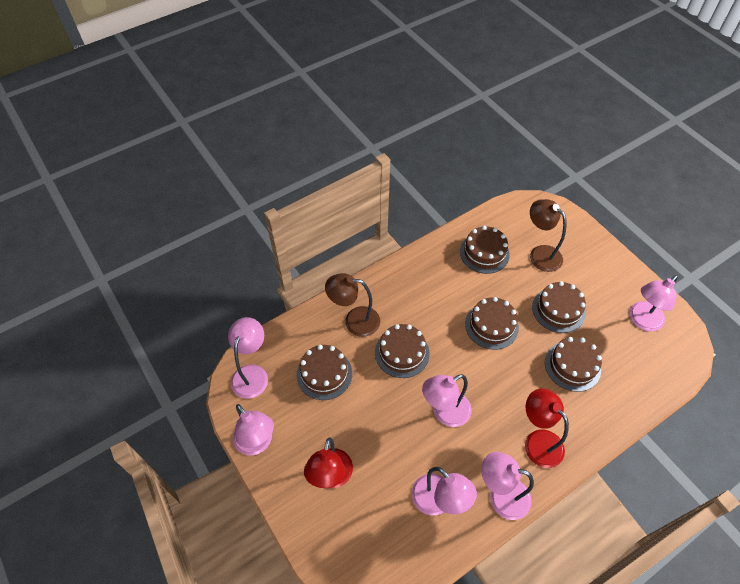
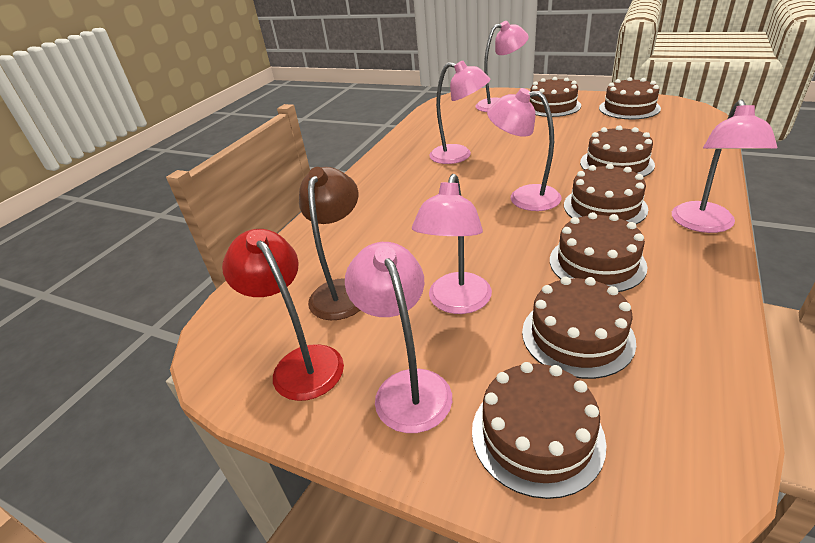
brown cake: [297,345,352,400] [375,324,429,378] [460,226,510,274] [465,297,519,350] [532,281,586,333] [545,337,602,392] = 6 -> [472,362,607,499] [522,277,636,379] [530,77,581,117] [550,212,648,292] [564,163,648,224] [580,125,655,177] [599,77,661,119] = 7
brown lamp: [325,273,380,337] [530,199,566,272] = 2 -> [299,167,361,320] = 1
red lamp: [304,437,353,488] [525,388,569,468] = 2 -> [222,229,344,401] = 1

